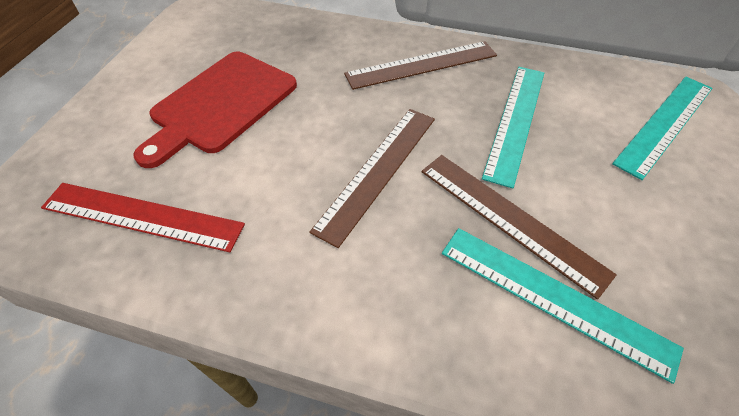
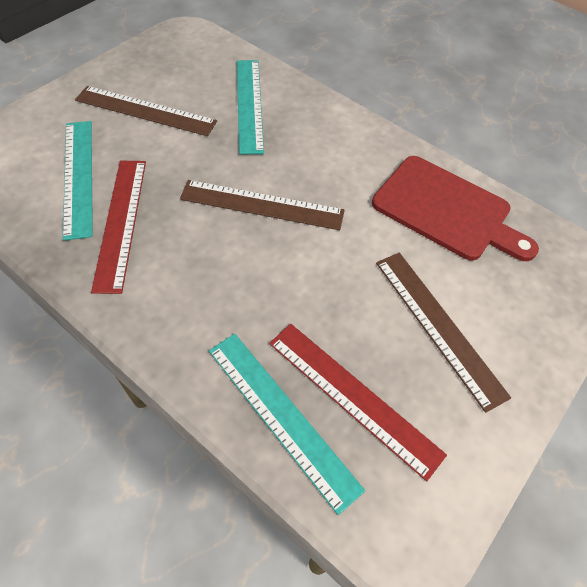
red ruler: [41,183,245,252] = 1 -> [91,161,146,294] [269,324,447,481] = 2

